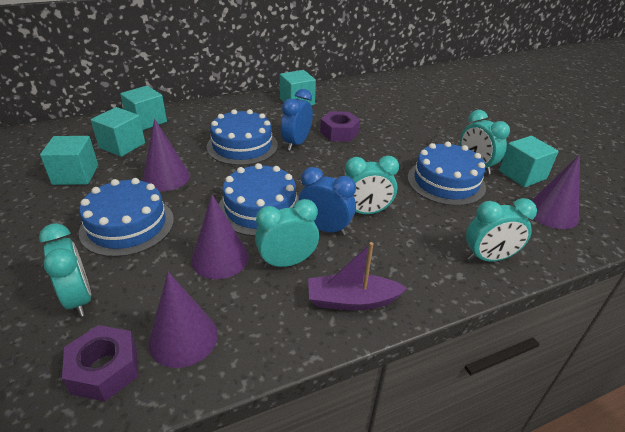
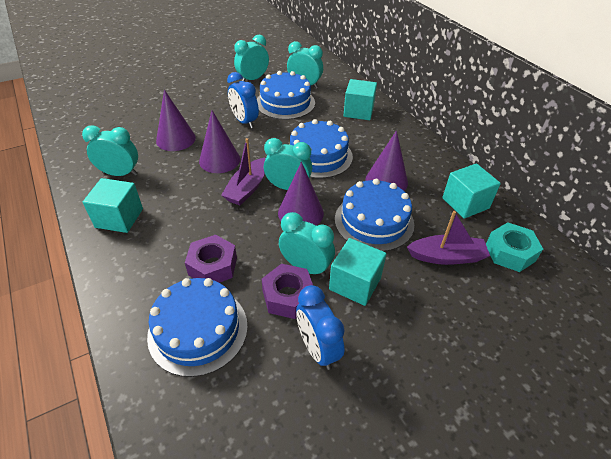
purple boat: [308,242,407,310] = 1 -> [221,138,265,205] [407,211,490,265] = 2
turquoise cube: [40,136,98,185] [91,107,145,157] [120,86,167,130] [280,70,316,106] [499,136,559,187] = 5 -> [83,178,143,233] [329,238,386,306] [343,79,377,120] [442,163,501,219] = 4
turquoise nut: none = 0 -> [486,222,543,272] = 1

